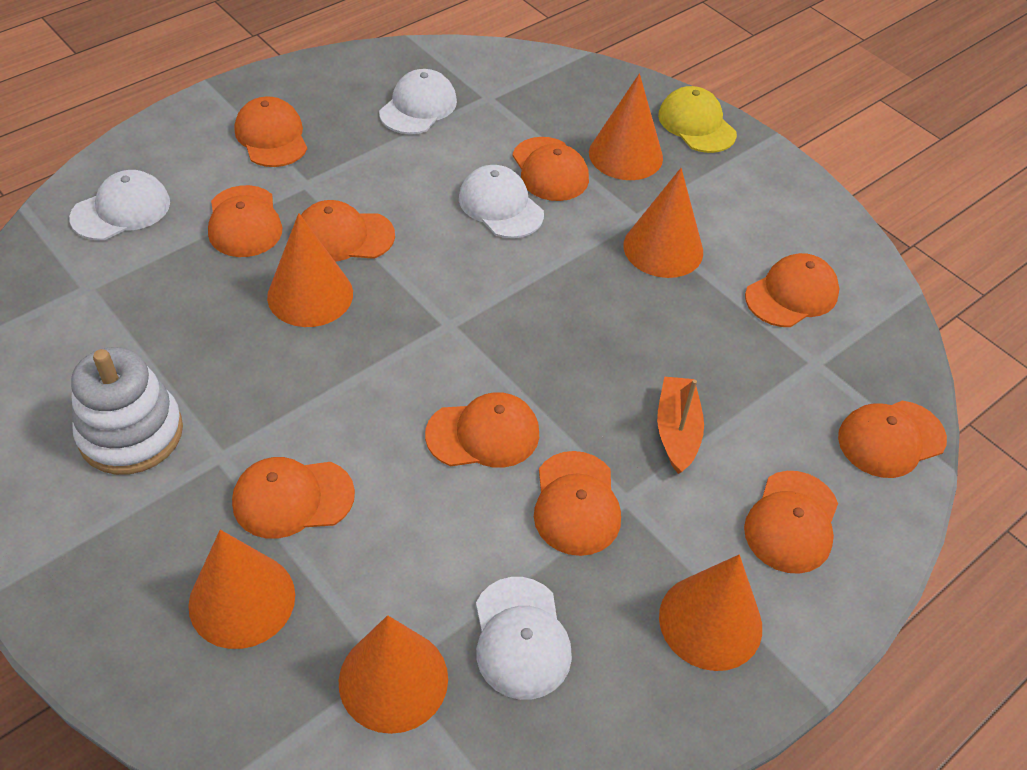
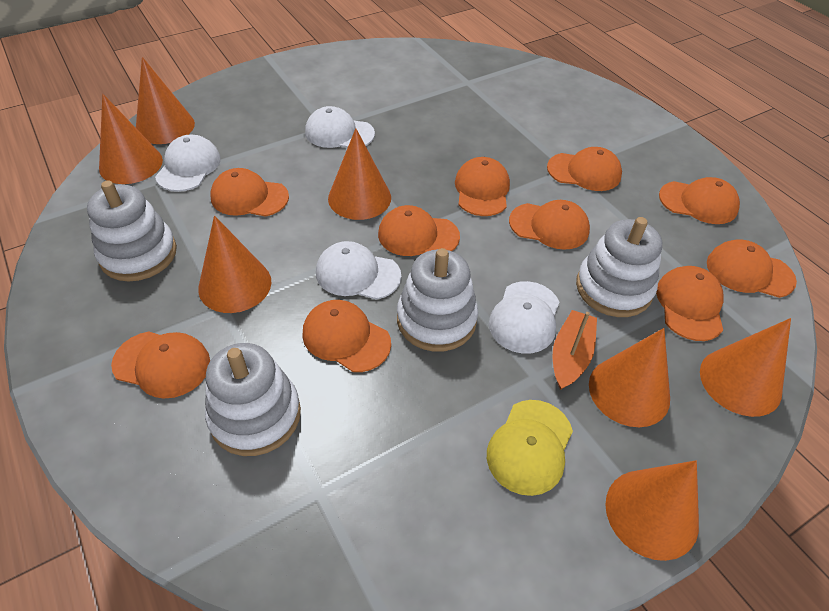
orange cone: [188,530,295,649] [267,213,353,327] [339,615,448,734] [589,74,663,180] [623,168,703,278] [659,555,762,671] = 6 -> [99,94,163,184] [136,57,195,144] [198,215,272,313] [328,128,391,220] [589,328,670,427] [605,461,699,561] [700,318,791,417] = 7
white stacking toy: [71,347,183,475] = 1 -> [87,180,177,281] [205,343,301,456] [397,248,478,352] [576,217,662,317] = 4

